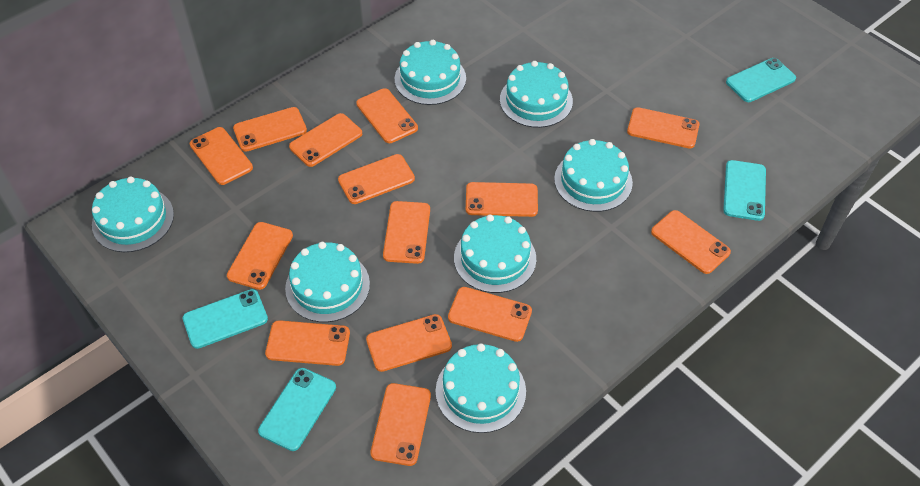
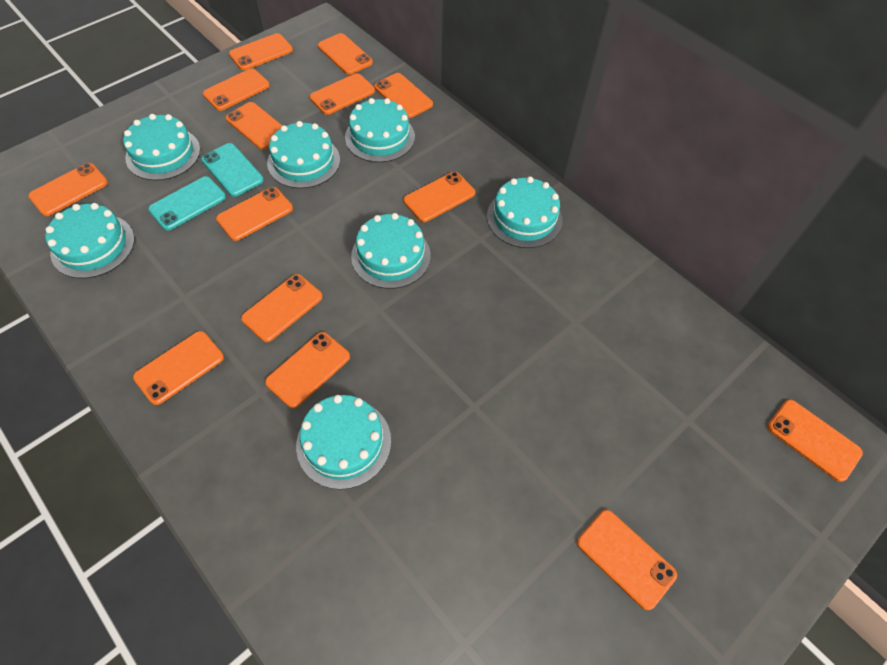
turquoise phone: [182,289,268,349] [258,368,336,451] [723,160,766,221] [726,58,796,102] = 4 -> [148,176,226,231] [201,143,264,197] = 2

